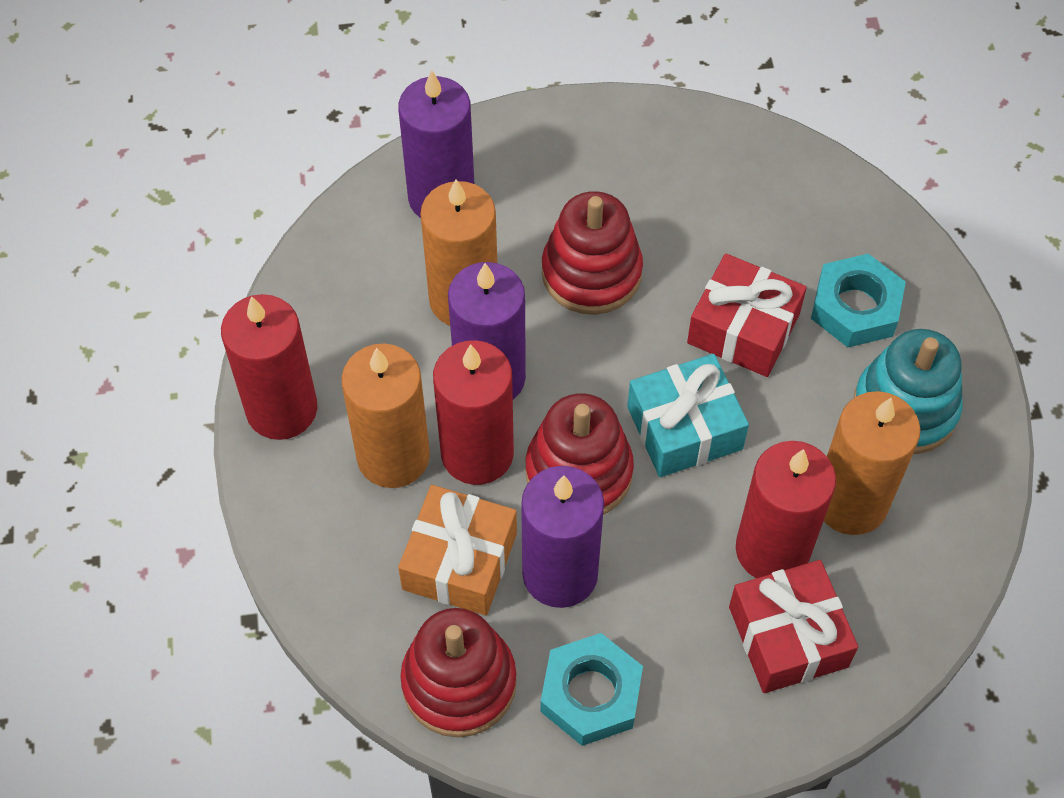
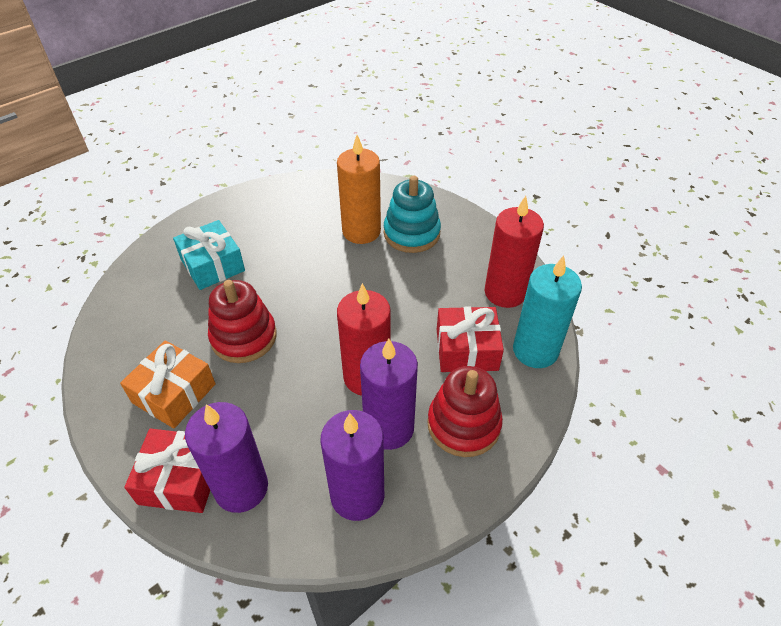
orange candle: [342,344,430,488] [420,179,497,326] [824,391,921,535] = 3 -> [337,135,381,244] = 1
red candle: [221,294,318,440] [433,340,514,485] [736,441,836,578] = 3 -> [337,283,391,396] [485,196,544,308] = 2
red stacking toy: [400,608,517,737] [525,393,634,515] [542,191,643,315] = 3 -> [208,280,277,363] [427,366,503,457] = 2
turquoise candle: none = 0 -> [513,255,582,368] = 1
turquoise nut: [540,633,643,746] [811,254,906,347] = 2 -> none = 0

